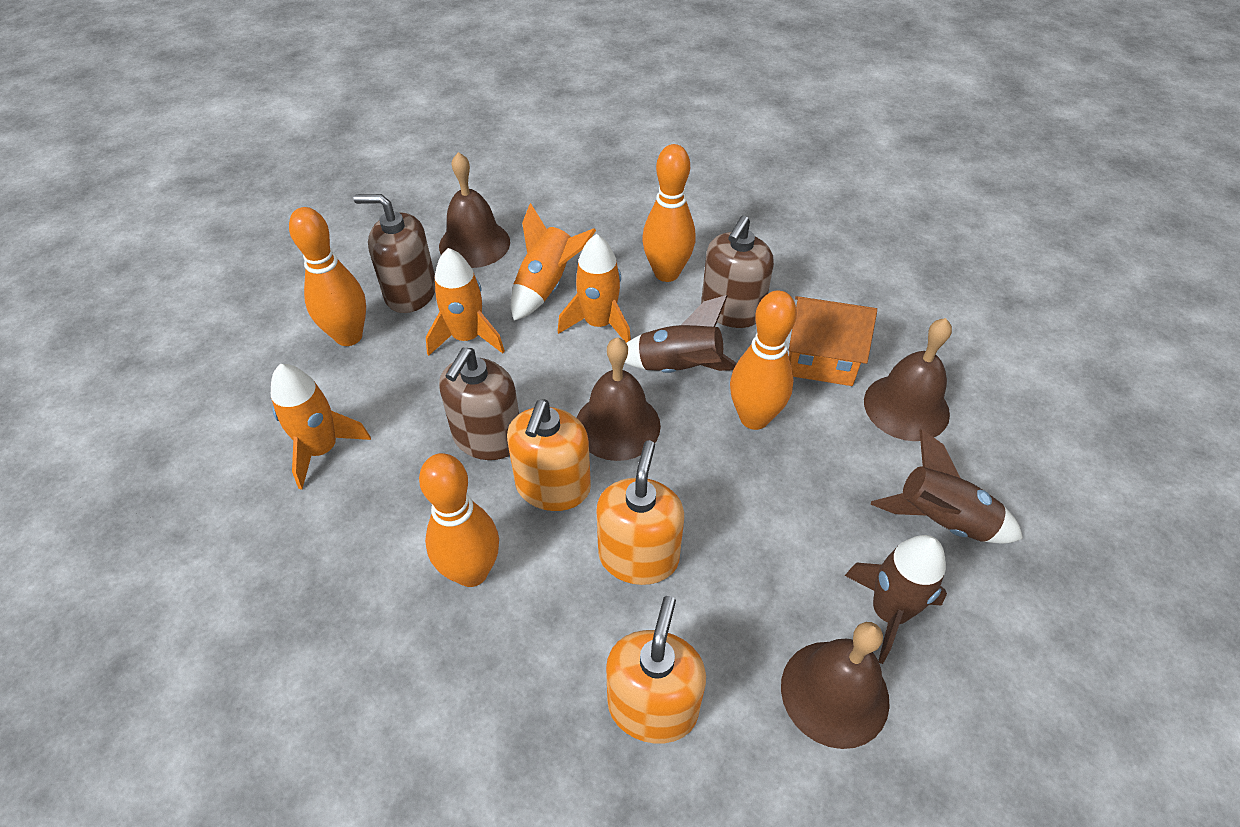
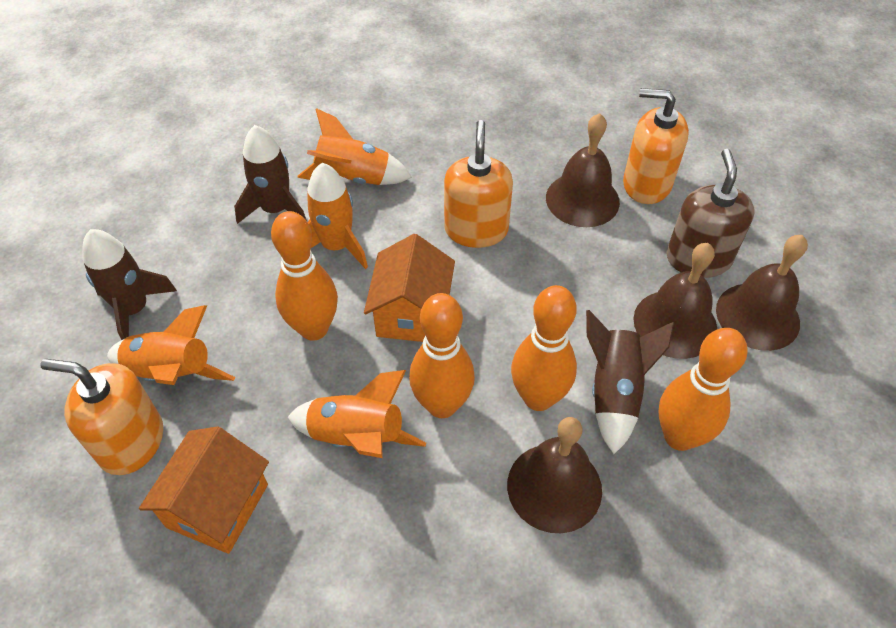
brown soap dispenser: [354,194,435,313] [439,348,519,460] [701,215,774,328] = 3 -> [667,149,755,278] = 1
orange house: [789,296,877,386] = 1 -> [139,426,269,554] [364,234,455,342] = 2

